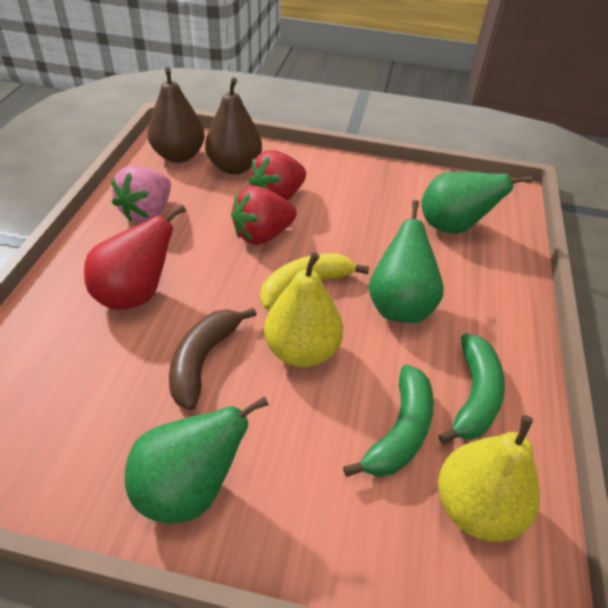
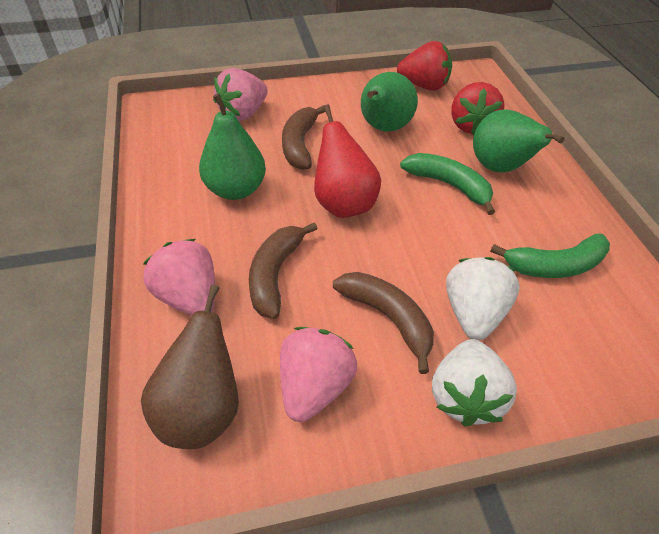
brown banana: [169,308,256,410] = 1 -> [249,222,318,319] [282,105,325,170] [333,272,434,374] = 3
brown pear: [148,67,205,163] [205,78,262,174] = 2 -> [141,284,239,449] = 1
pink strawberry: [111,165,171,222] = 1 -> [143,239,215,316] [213,68,268,121] [280,327,357,422] = 3
white strawberry: none = 0 -> [432,339,517,426] [446,257,520,340] = 2
yellow banana: [260,253,369,310] = 1 -> none = 0
yellow pear: [264,252,343,367] [438,415,540,542] = 2 -> none = 0

